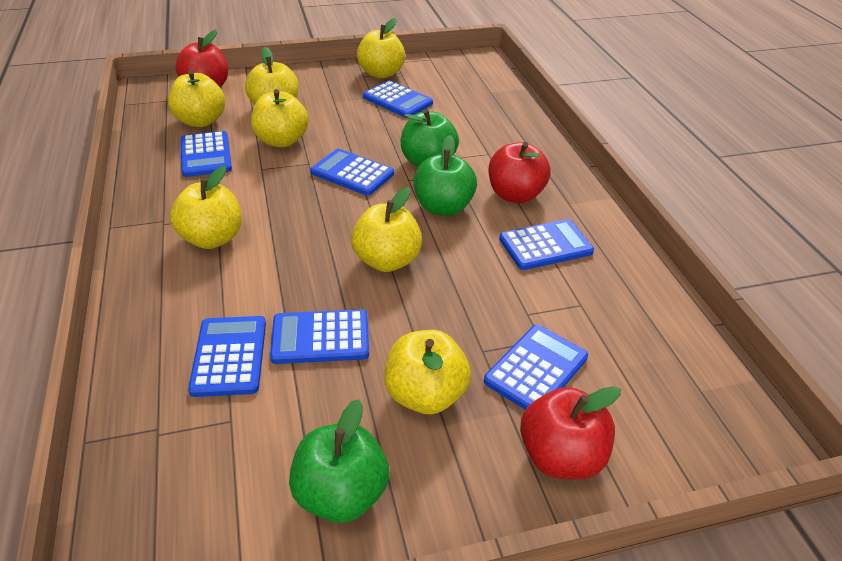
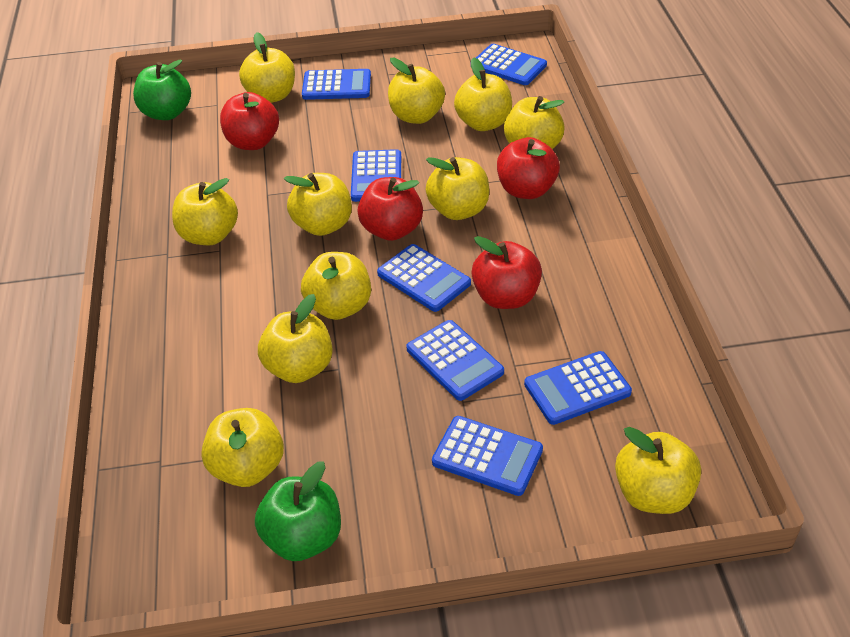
green apple: [289,399,390,523] [401,109,459,167] [414,135,477,216] = 3 -> [133,60,191,120] [255,461,341,561] = 2
red apple: [175,30,228,88] [488,142,550,203] [520,386,621,479] = 3 -> [220,92,279,150] [358,177,423,241] [471,236,542,309] [497,137,560,199] = 4
yellow apple: [168,70,225,127] [170,166,242,249] [245,47,299,105] [251,89,309,147] [351,187,422,272] [357,18,405,79] [384,330,471,414] = 7 -> [172,178,238,245] [201,408,284,487] [239,32,295,103] [258,294,333,383] [284,173,352,236] [301,252,371,320] [388,58,445,124] [426,157,489,220] [454,57,512,131] [504,96,565,149] [615,427,701,514] = 11

